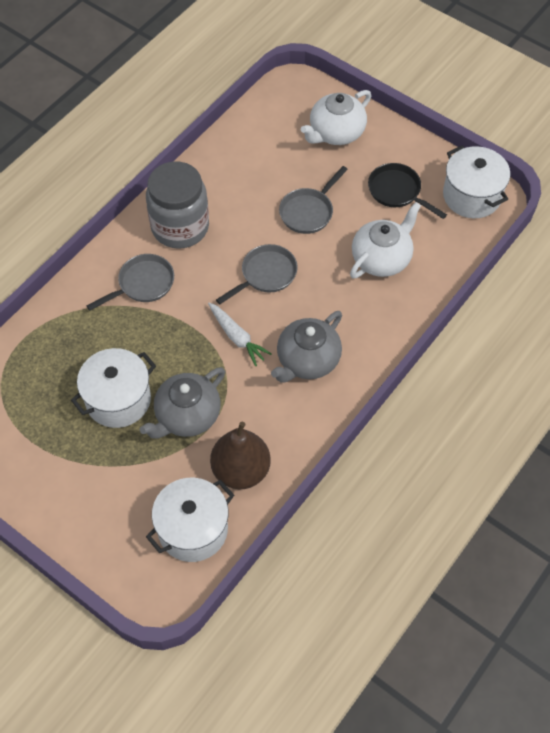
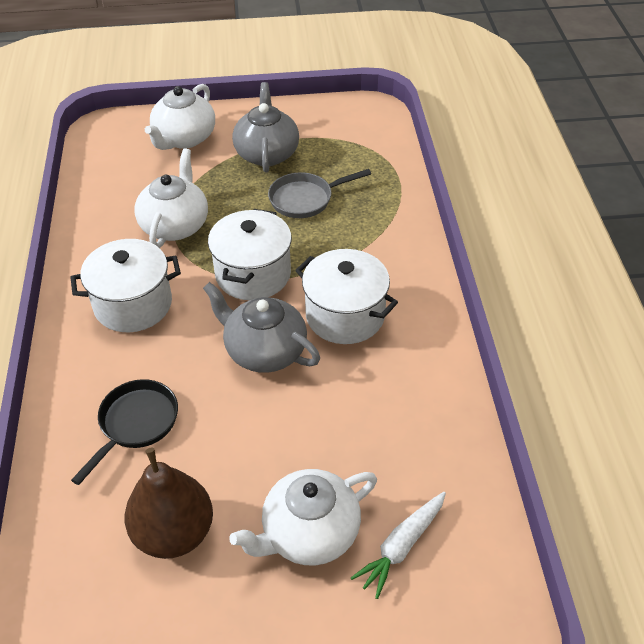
grey jar: [146,161,209,249] = 1 -> none = 0
grey pan: [87,254,174,311] [216,244,298,304] [279,166,348,234] = 3 -> [268,169,371,218] = 1
white teapot: [301,90,371,145] [350,202,421,278] = 2 -> [135,148,208,248] [145,84,215,150] [229,469,377,565] = 3

